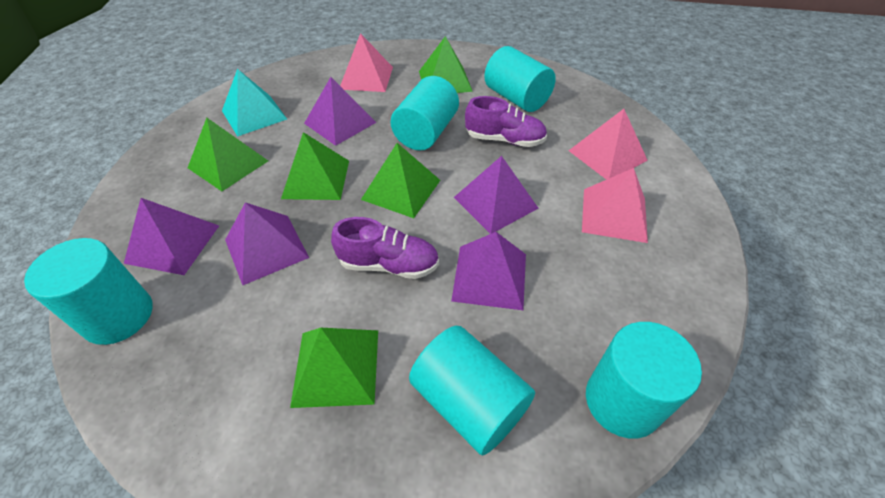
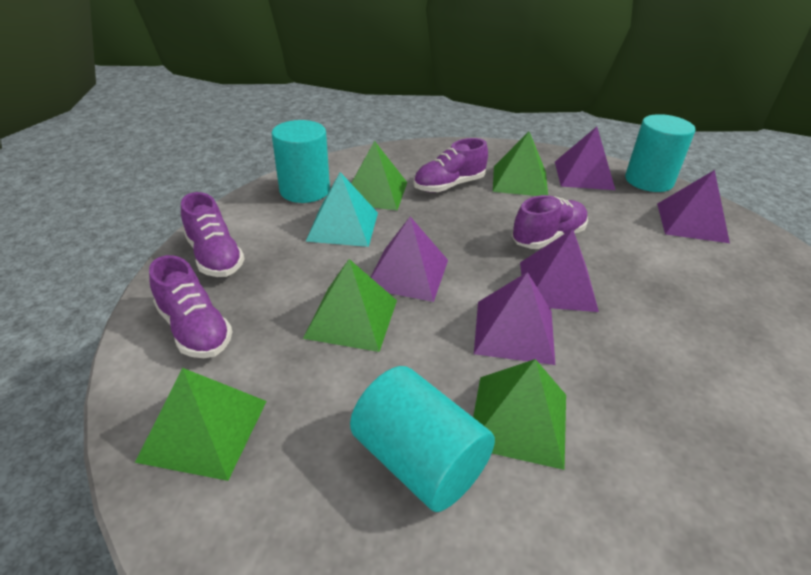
pink pyramid: [340,33,393,92] [569,109,648,180] [582,168,648,243] = 3 -> none = 0
purple shoe: [331,217,439,279] [465,96,547,147] = 2 -> [149,255,233,358] [181,192,245,277] [414,138,488,193] [512,195,588,249] = 4
turquoise cylinder: [24,238,153,345] [391,76,459,151] [409,326,535,456] [484,46,556,112] [586,322,702,439] = 5 -> [272,120,330,203] [350,366,495,512] [625,114,695,192] = 3

